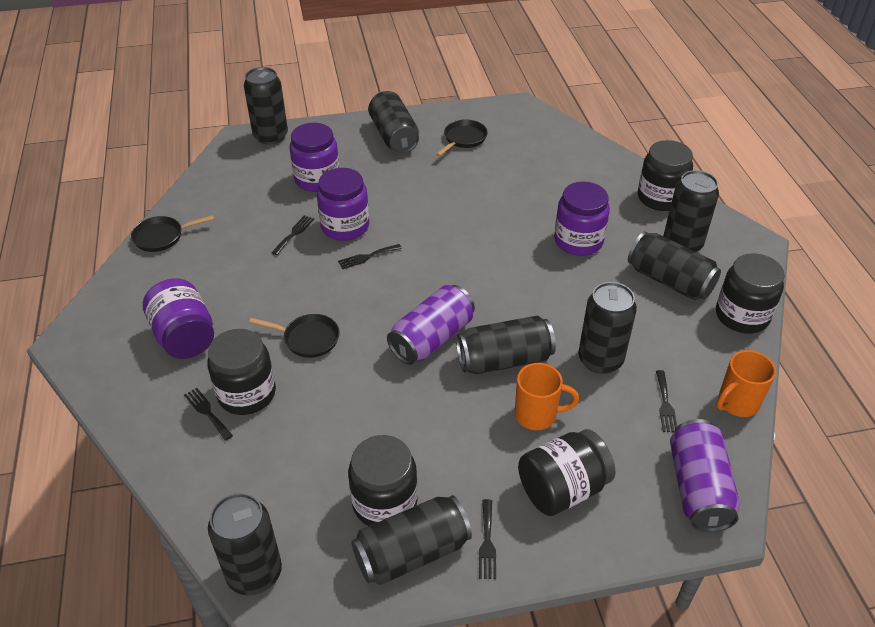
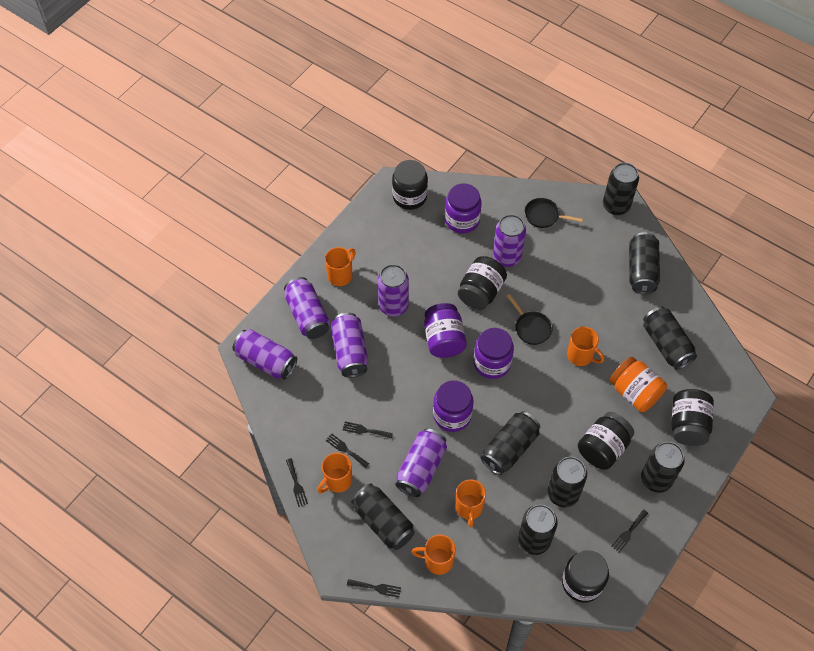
black pan: [131,215,214,252] [249,314,340,358] [436,119,488,156] = 3 -> [507,294,553,345] [525,198,583,228] = 2
orange jar: none = 0 -> [610,357,667,412] = 1
orange mug: [515,363,579,430] [716,350,776,417] = 2 -> [317,453,352,493] [325,247,356,286] [412,535,456,575] [455,479,486,527] [567,327,604,366] = 5
purple can: [387,285,475,365] [670,419,740,532] = 2 -> [233,329,297,380] [284,277,330,339] [331,313,368,378] [378,264,409,316] [395,429,447,497] [493,214,526,267] = 6

